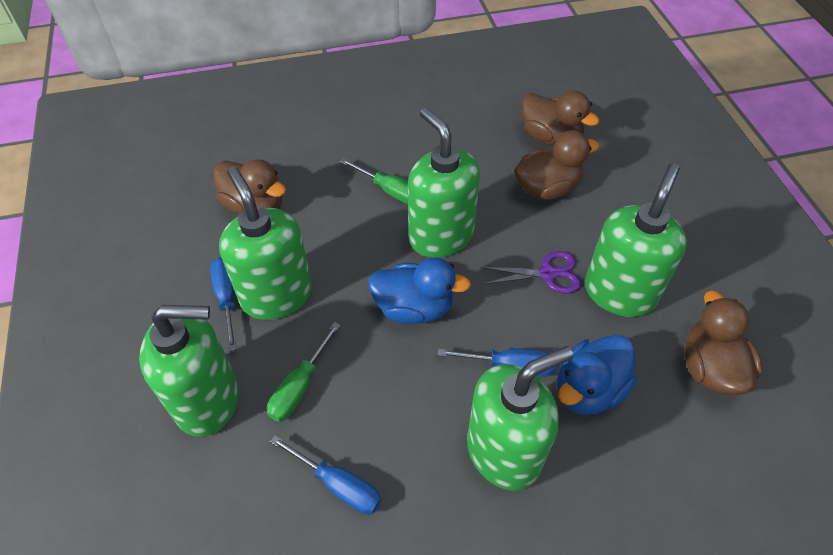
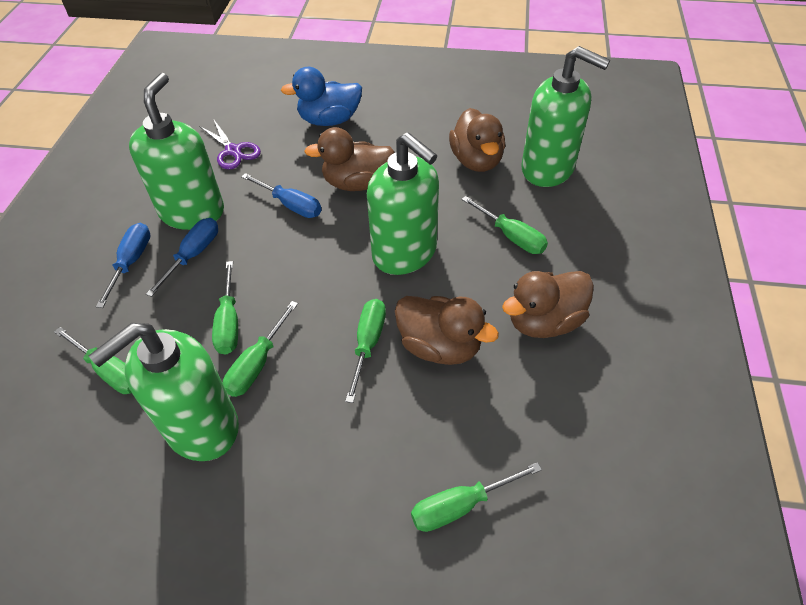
blue duck: [368,257,471,324] [557,335,637,415] = 2 -> [281,67,362,126] = 1
green screwdriver: [267,322,340,422] [340,158,408,204] = 2 -> [54,327,132,394] [212,261,238,355] [223,301,298,397] [345,299,386,403] [411,462,542,532] [462,196,548,254] = 6
green soap dispenser: [139,305,239,437] [219,166,312,320] [408,108,480,258] [467,346,573,491] [585,163,687,317] = 5 -> [89,323,239,461] [129,73,224,230] [367,132,439,275] [521,46,610,187] = 4

